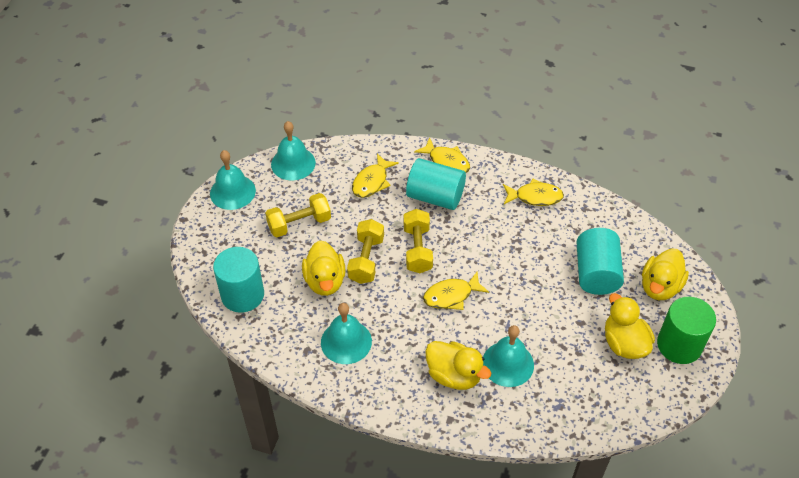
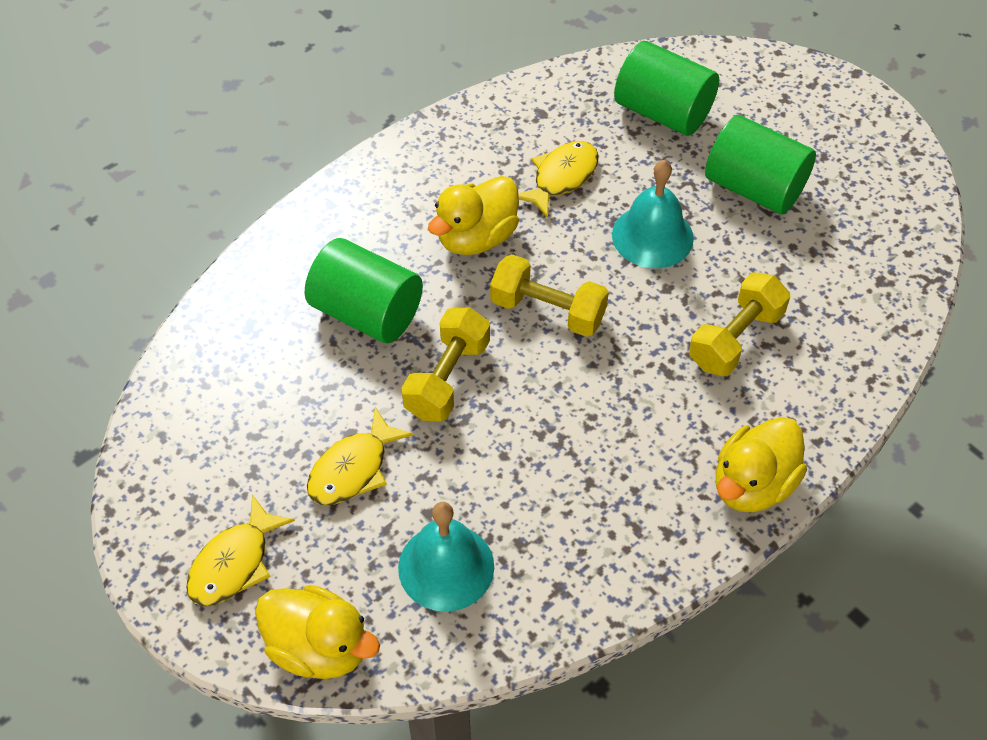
green cylinder: [657,297,716,364] = 1 -> [305,238,423,343] [614,41,719,136] [705,115,816,215] = 3
turquoise bell: [210,150,256,210] [271,121,316,180] [321,303,372,364] [483,325,534,387] = 4 -> [398,502,494,612] [612,160,694,268] = 2
turquoise cylinder: [213,247,264,313] [406,158,466,210] [576,228,624,295] = 3 -> none = 0
yellow duck: [302,240,346,296] [425,341,491,390] [605,293,655,359] [642,248,689,300] = 4 -> [255,585,380,679] [428,176,519,255] [716,417,807,513] = 3
yellow fish: [352,153,399,198] [414,138,470,173] [423,272,489,310] [503,178,564,206] = 4 -> [186,495,295,606] [307,407,414,505] [518,141,599,218] = 3

